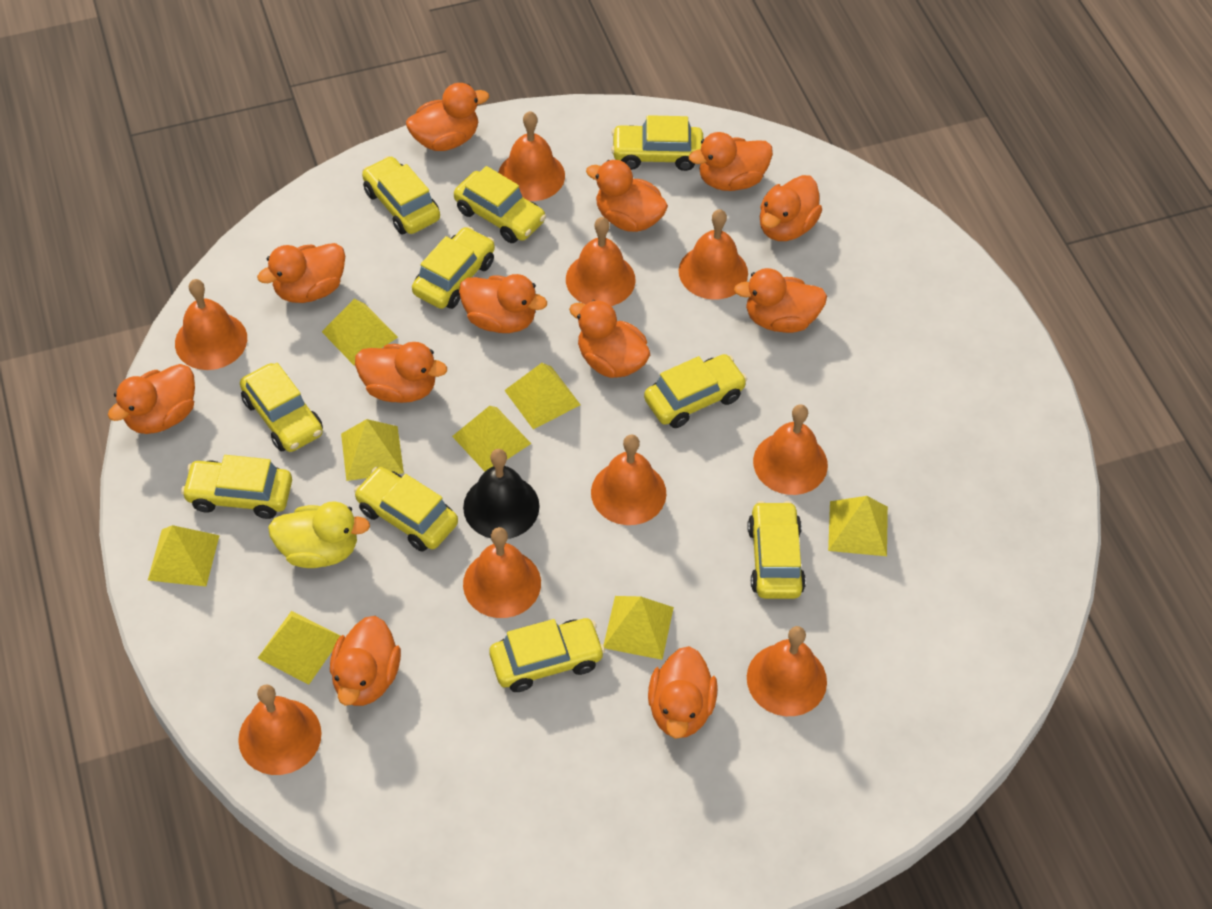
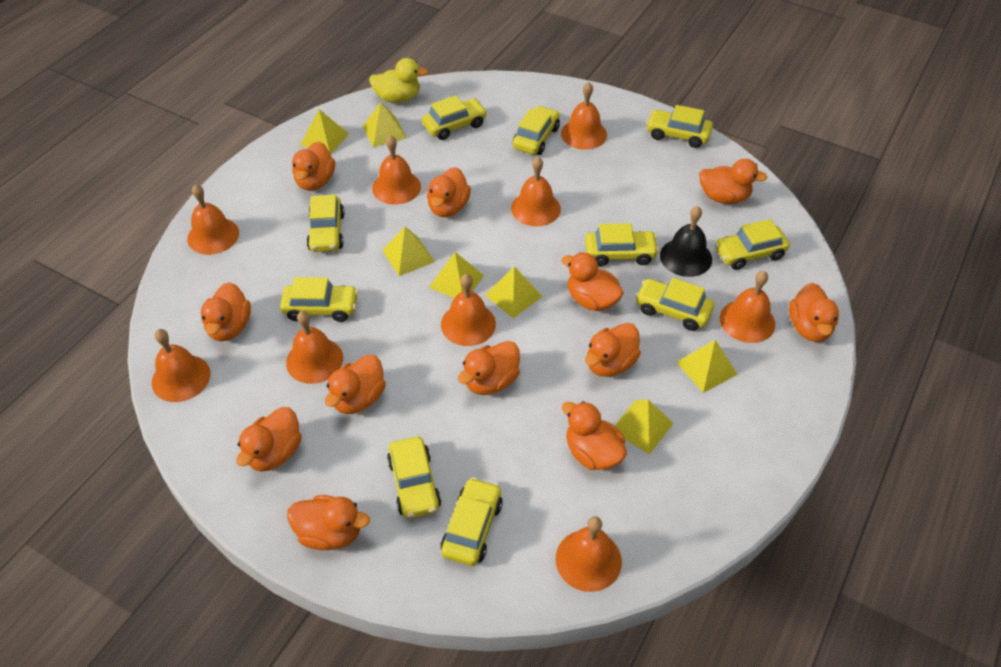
yellow pyramid: [148,525,220,587] [258,611,341,685] [322,299,398,365] [341,419,404,481] [452,406,531,471] [504,363,581,429] [603,596,674,660] [828,496,888,556] = 8 -> [300,109,349,154] [363,102,407,147] [382,227,435,276] [429,252,484,298] [485,267,543,318] [615,399,673,455] [676,340,738,393] = 7

